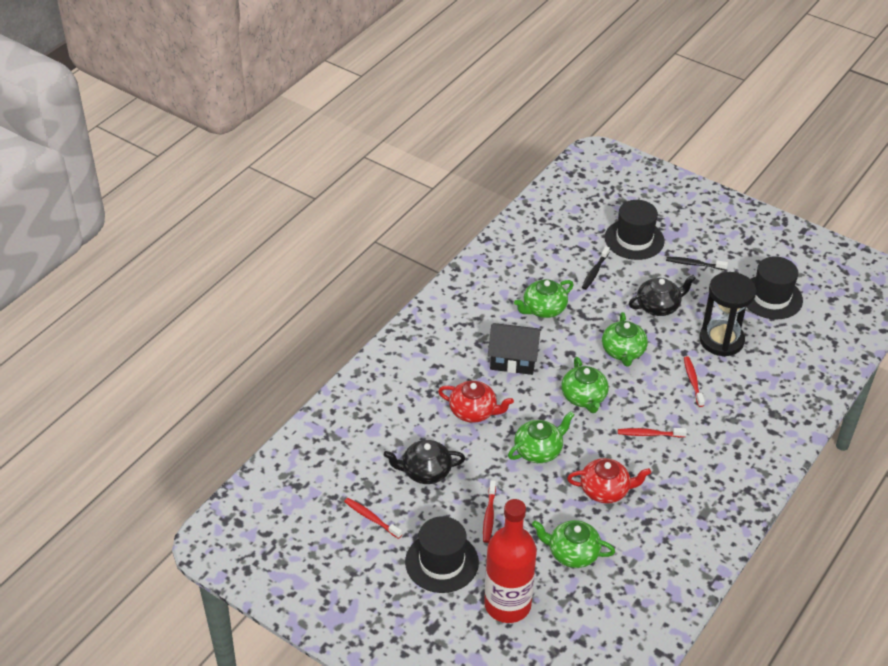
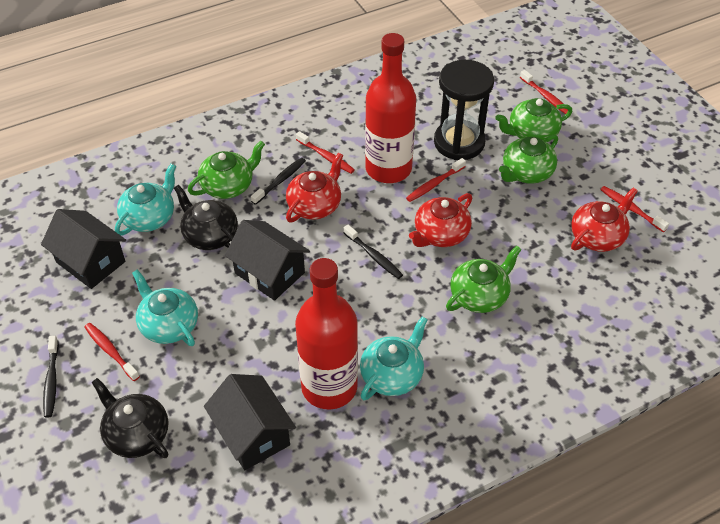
black hat: [405,516,479,593] [605,200,665,260] [746,256,803,319] = 3 -> none = 0
black house: [488,323,541,375] = 1 -> [41,209,126,289] [204,374,296,470] [225,220,310,301] = 3
black toothbrush: [582,246,610,290] [666,257,728,270] = 2 -> [43,336,59,418] [251,158,306,205] [344,225,403,279] = 3
green teapot: [508,411,575,463] [514,279,574,318] [532,520,615,568] [561,357,609,413] [602,312,648,366] = 5 -> [188,141,265,199] [446,246,522,313] [495,98,572,142] [499,135,558,184] = 4
red bottle: [484,499,537,623] = 1 -> [295,258,358,410] [365,33,416,183] = 2
red teapot: [438,381,514,423] [567,458,651,503] = 2 -> [286,153,343,222] [409,193,472,247] [571,188,638,252] = 3
red toothbrush: [344,498,402,539] [483,480,496,543] [618,428,687,437] [684,356,705,407] = 4 -> [84,323,140,381] [296,131,355,174] [406,158,466,202] [520,70,568,114] [600,186,669,232] = 5
turquoise teapot: none = 0 -> [115,164,176,236] [132,270,198,346] [360,316,428,400] = 3

